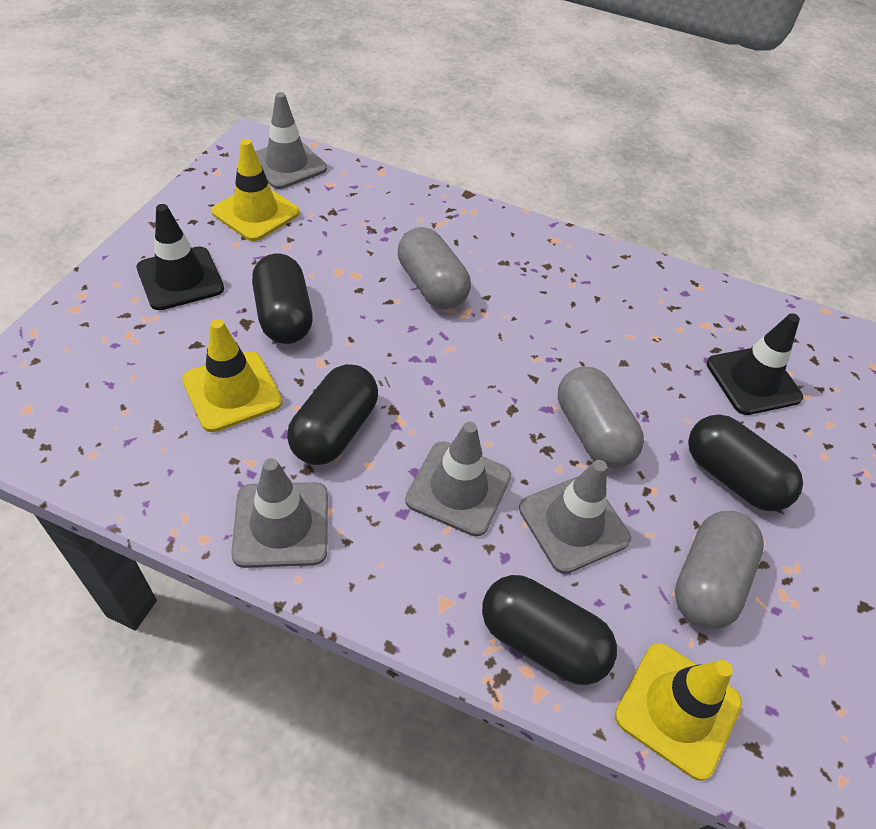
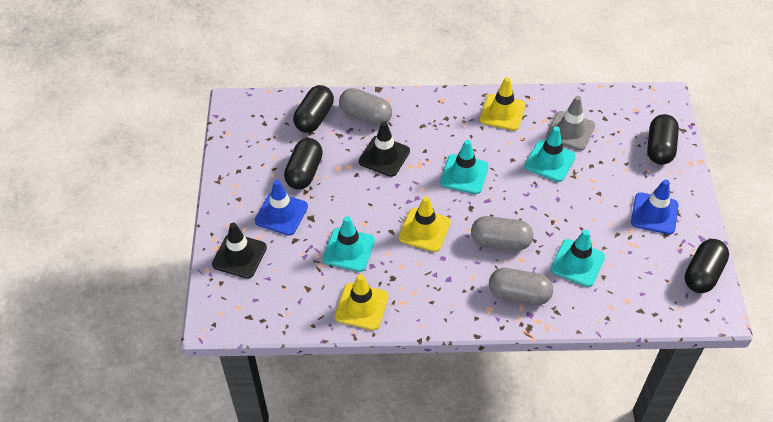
blue traffic cone: none = 0 -> [255,180,308,236] [631,179,678,234] = 2
grey traffic cone: [231,458,328,568] [255,92,327,189] [405,422,511,537] [519,460,631,574] = 4 -> [546,96,595,151] = 1
turquoise traffic cone: none = 0 -> [323,216,375,272] [440,140,489,194] [525,126,576,182] [551,230,605,287] = 4

